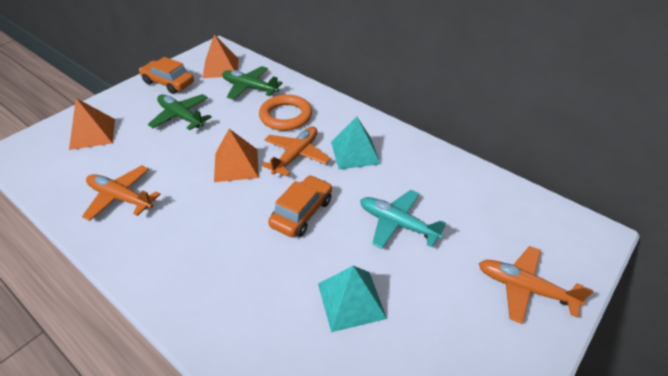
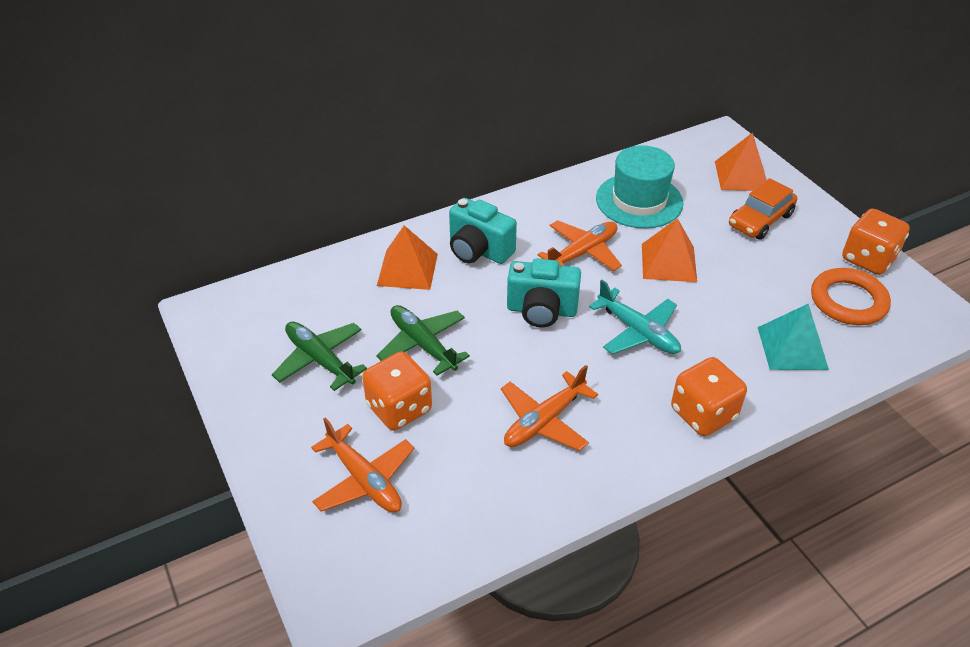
orange car: [139,57,194,94] [268,175,332,237] = 2 -> [729,178,797,240] = 1
orange dice: none = 0 -> [362,351,432,431] [671,357,747,436] [842,209,910,275] = 3
turquoise camera: none = 0 -> [449,198,517,264] [507,258,581,327] = 2
turquoise hat: none = 0 -> [596,145,684,228] = 1
turquoise pyramid: [318,266,387,332] [331,117,381,169] = 2 -> [758,304,829,370] = 1

